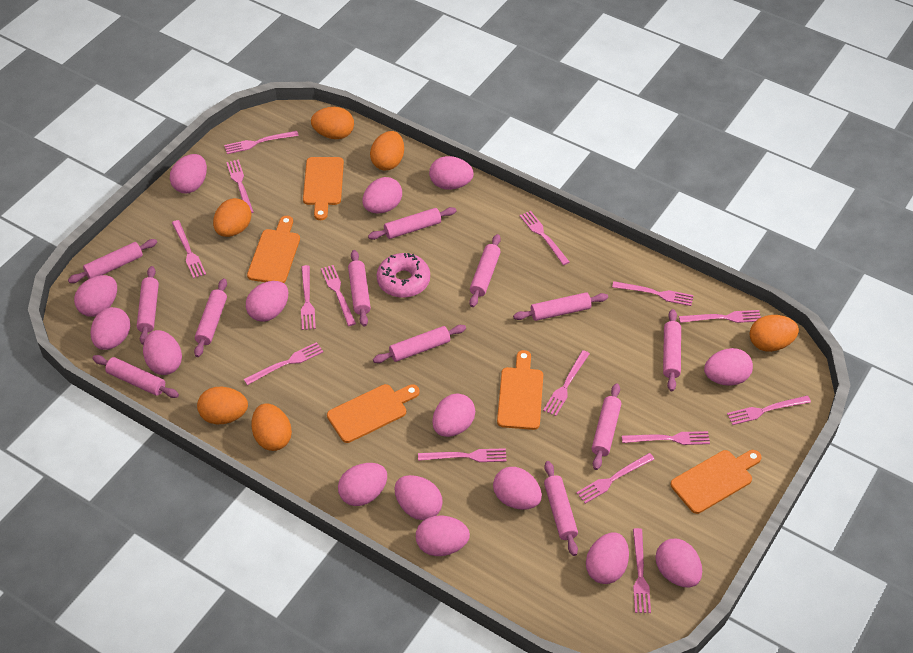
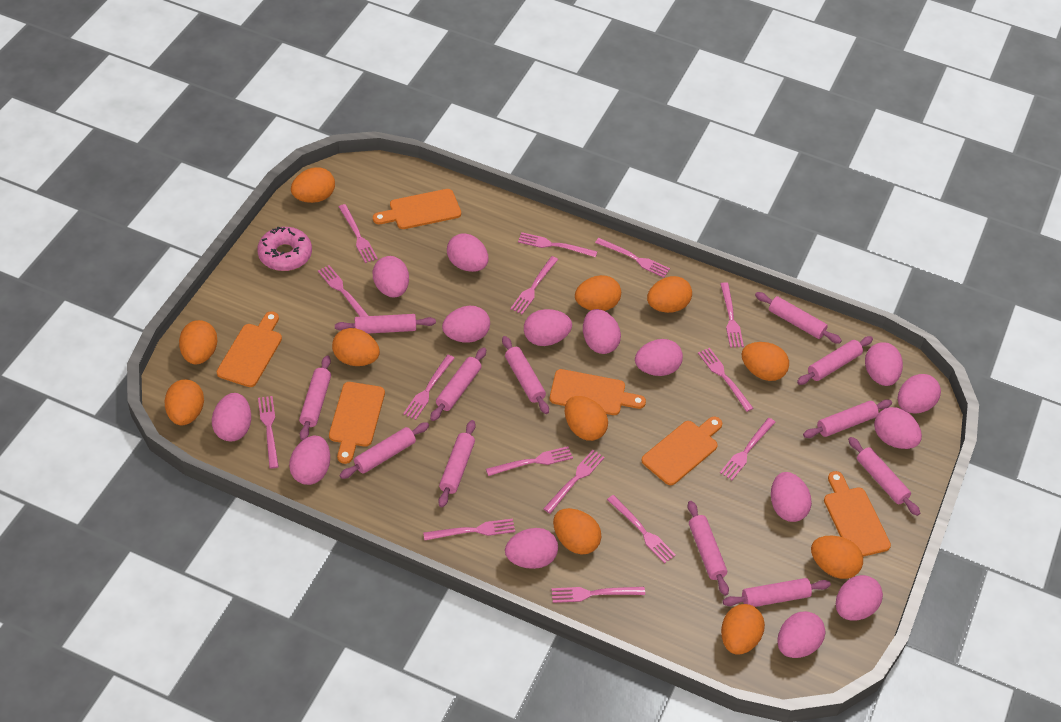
orange cutting board: [247,216,300,283] [303,157,344,220] [327,384,420,443] [497,350,543,430] [671,450,762,514] = 5 -> [216,311,282,387] [329,382,385,464] [373,189,461,229] [550,369,646,415] [641,416,722,485] [824,471,891,557] = 6
orange egg: [197,387,248,424] [213,198,252,237] [251,403,292,451] [311,107,354,139] [370,131,404,171] [750,315,799,352] = 6 -> [165,379,204,425] [179,320,218,364] [291,167,335,203] [332,328,380,366] [553,508,601,555] [565,396,608,441] [575,275,621,311] [647,276,692,313] [721,604,765,655] [742,342,789,381] [811,536,863,579] = 11

